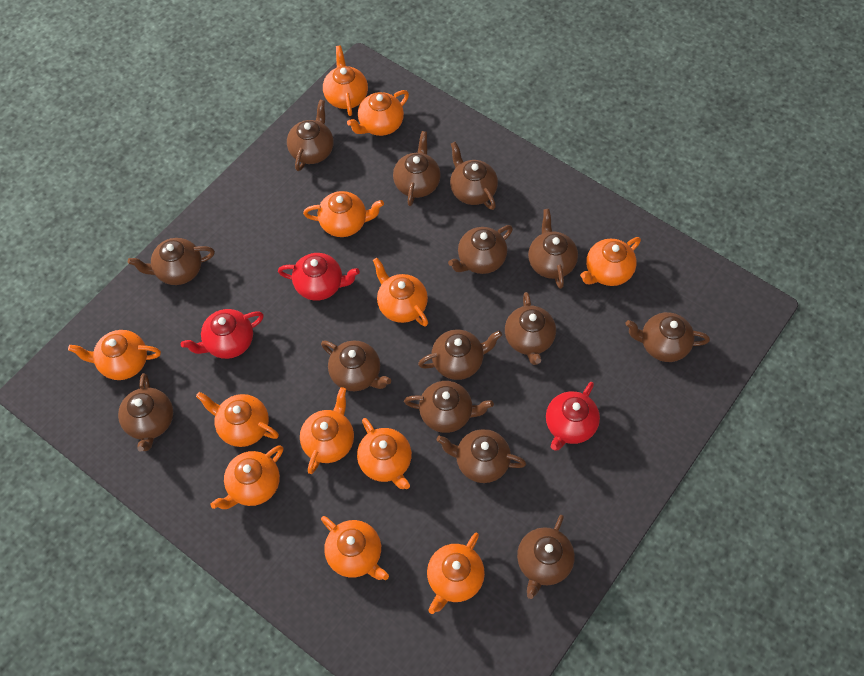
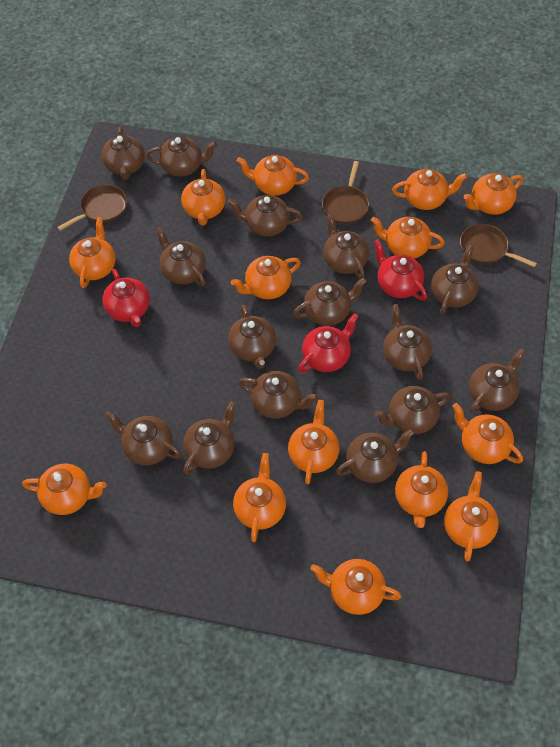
brown pan: none = 0 -> [57,184,127,231] [322,161,369,224] [460,224,537,268] = 3
brown teapot: [118,373,173,452] [128,238,215,285] [287,100,334,171] [321,340,391,391] [393,131,441,206] [404,381,494,433] [418,329,502,380] [436,429,526,483] [448,225,513,274] [450,142,498,210] [505,292,556,365] [517,515,575,599] [528,209,578,289] [625,312,710,362] = 14 -> [102,126,145,180] [105,411,182,466] [146,136,217,177] [155,226,206,286] [183,401,236,475] [228,195,303,236] [228,305,276,369] [239,371,318,419] [293,278,367,326] [323,213,369,279] [336,429,415,483] [374,386,451,434] [383,304,432,380] [431,245,478,314] [469,349,525,413] = 15
orange teapot: [68,330,161,380] [196,392,279,447] [211,445,283,509] [300,387,354,474] [303,191,384,237] [321,516,389,580] [323,46,368,116] [347,90,409,136] [357,418,412,489] [373,258,428,326] [427,533,485,614] [580,237,641,286] = 12 -> [22,464,106,515] [69,217,116,288] [181,169,225,225] [231,256,301,299] [233,453,286,542] [237,155,309,196] [288,400,340,484] [310,559,401,615] [371,217,444,258] [392,169,467,210] [395,451,448,528] [444,471,499,562] [452,403,523,464] [464,173,523,215] = 14

